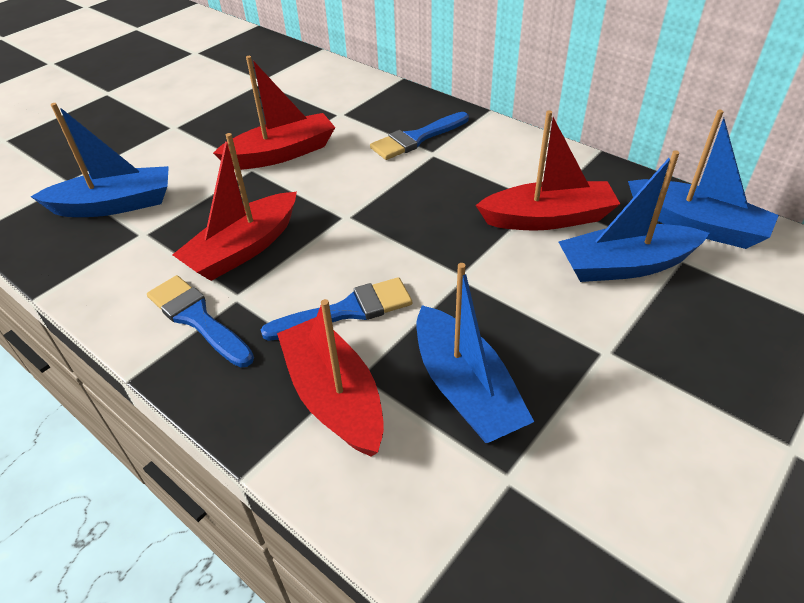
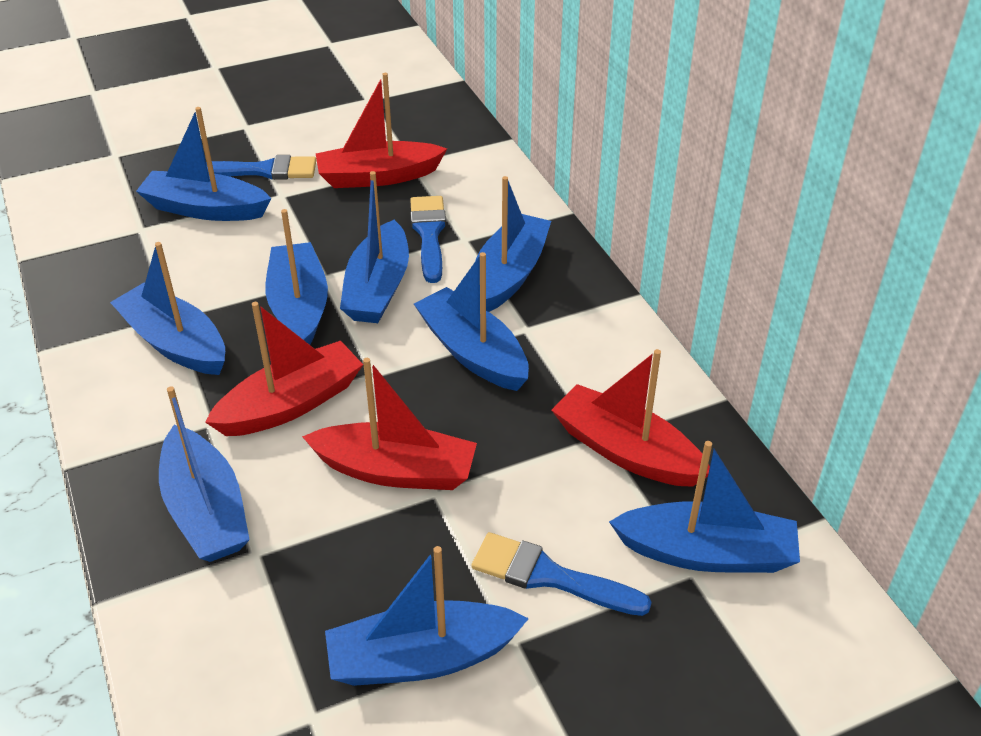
blue boat: [31,103,169,217] [417,263,534,443] [559,150,709,282] [628,110,779,249] = 4 -> [110,242,225,375] [136,107,271,221] [159,386,250,562] [265,209,328,345] [325,546,529,686] [340,171,409,323] [414,252,529,391] [475,176,551,312] [609,441,800,573] = 9

